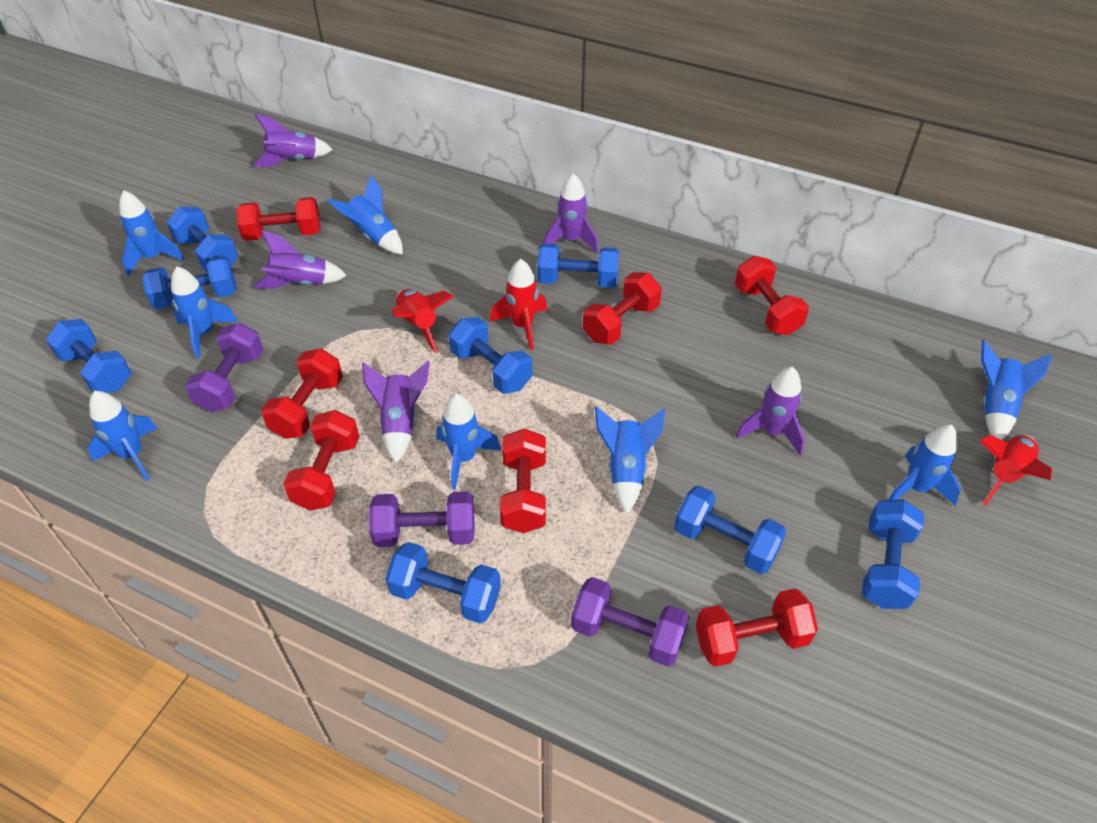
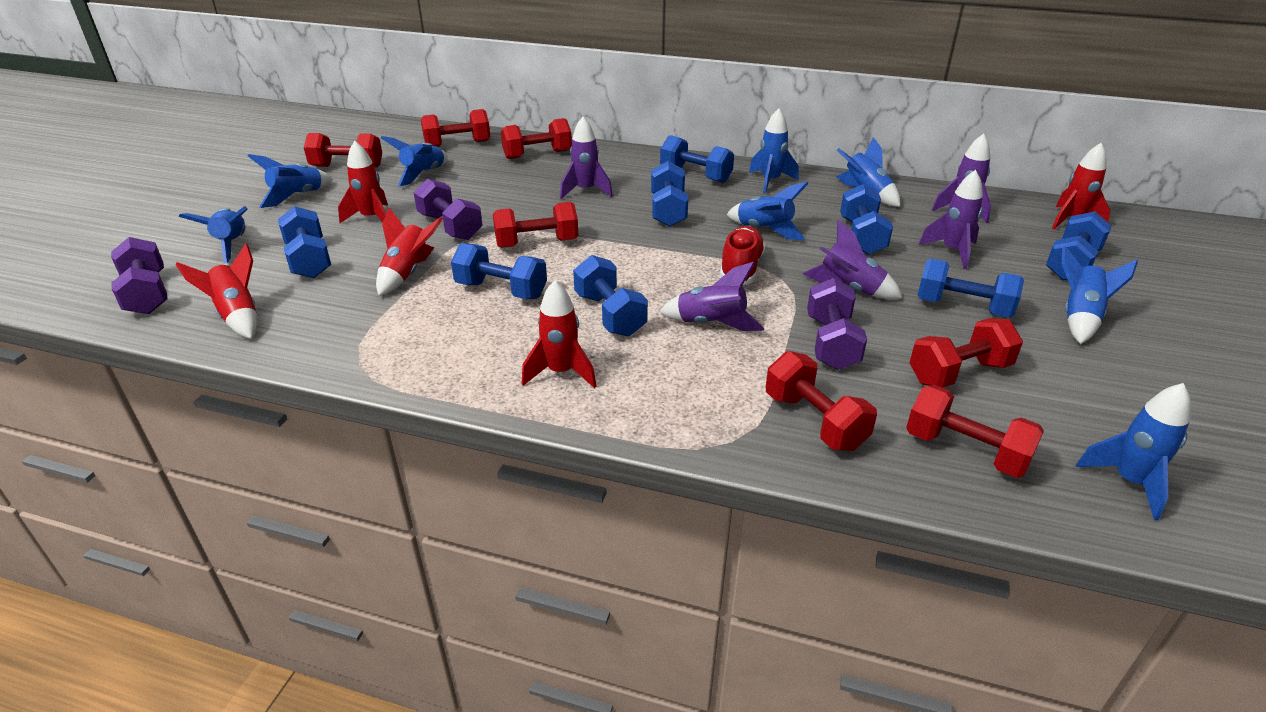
red rocket: [392,289,454,353] [490,259,547,350] [980,435,1052,507] = 3 -> [176,243,257,339] [338,141,388,223] [376,208,443,296] [522,280,596,388] [1052,143,1110,230] = 5
red shoe: none = 0 -> [720,226,766,285] = 1

